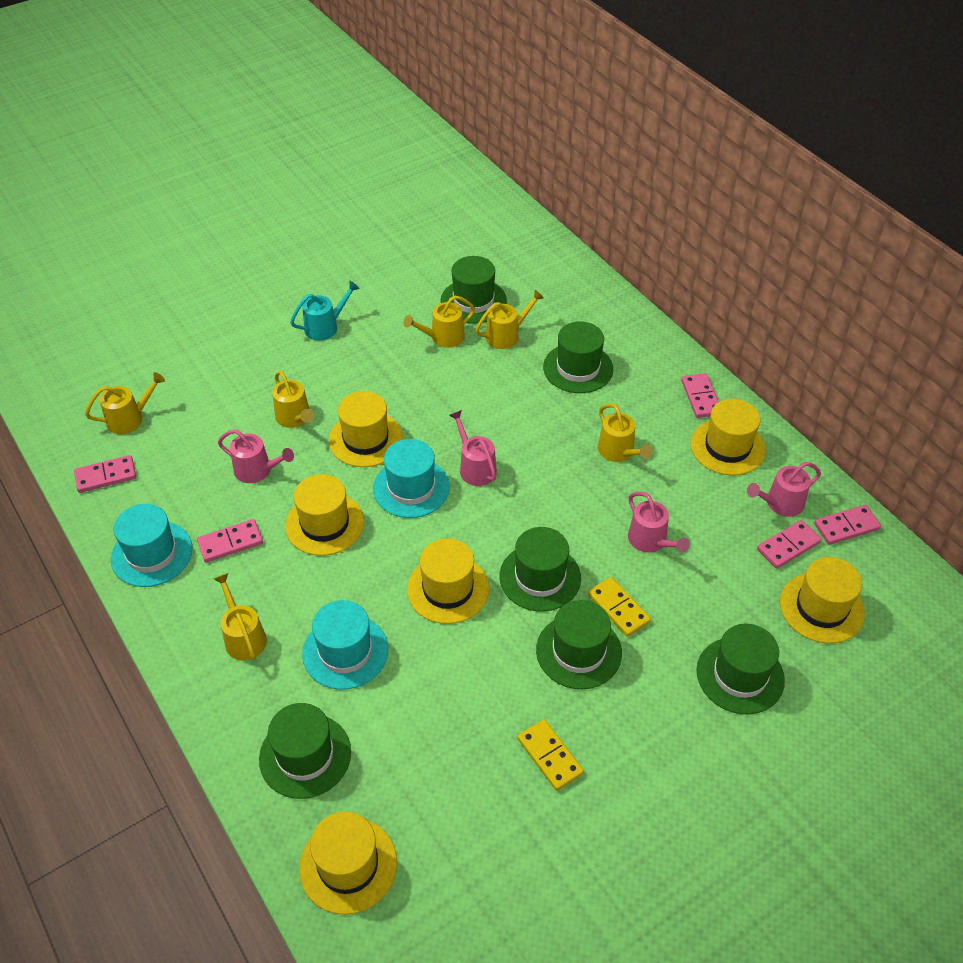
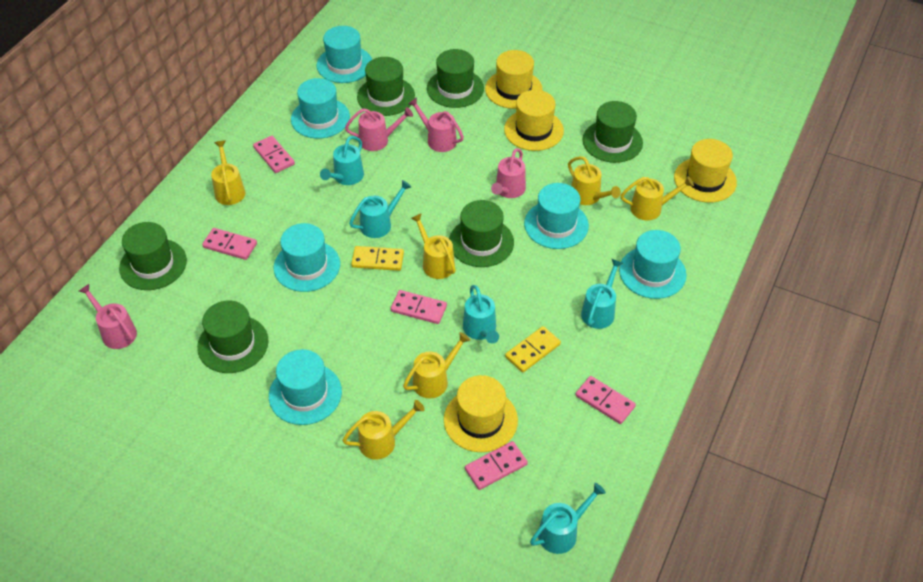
turquoise hat: [111,504,193,587] [302,600,388,690] [373,439,450,518] = 3 -> [269,349,342,425] [273,223,340,292] [291,78,350,139] [316,26,372,83] [524,183,589,249] [619,230,687,299] = 6
turquoise watering can: [290,281,360,341] = 1 -> [320,136,364,185] [349,180,412,238] [463,285,499,344] [530,483,606,554] [581,259,623,329] = 5
yellow hat: [285,474,364,556] [299,811,397,915] [329,391,403,467] [407,538,489,624] [691,399,766,475] [780,557,865,644] = 6 -> [444,375,518,452] [485,50,543,109] [504,90,564,151] [674,139,737,203] = 4

